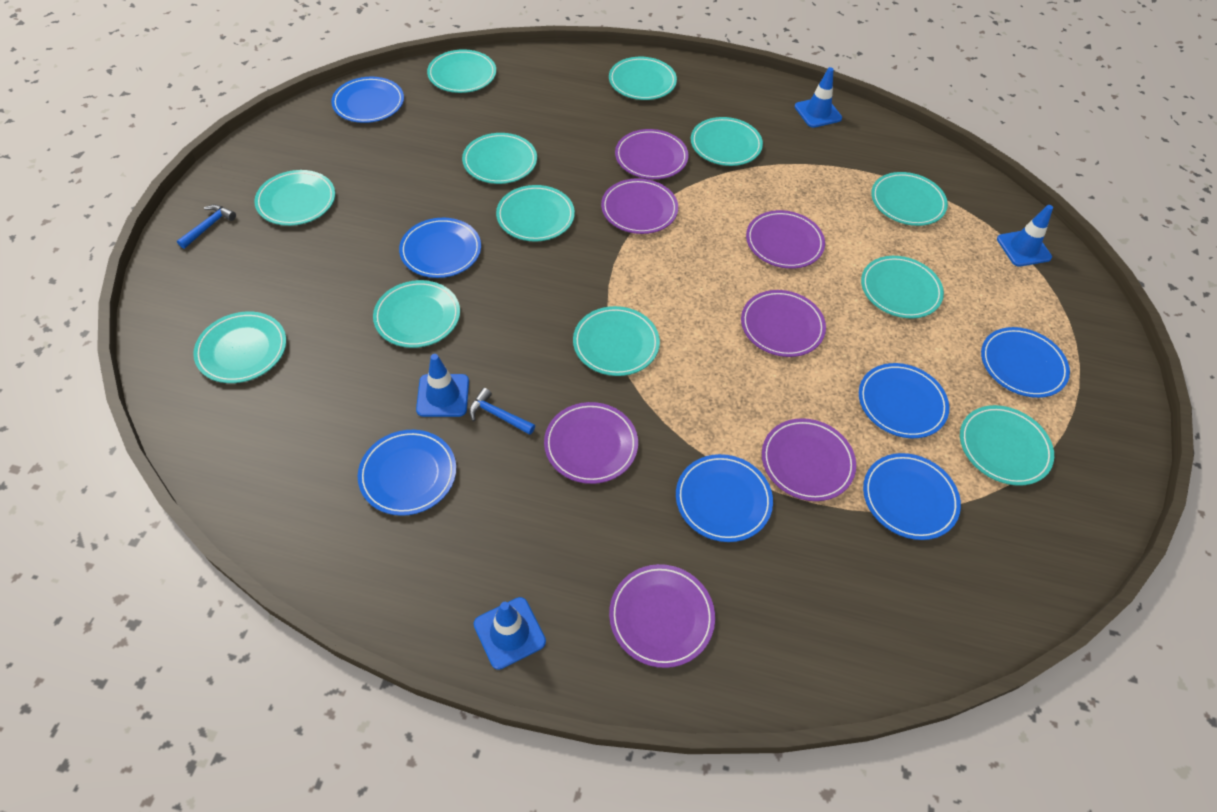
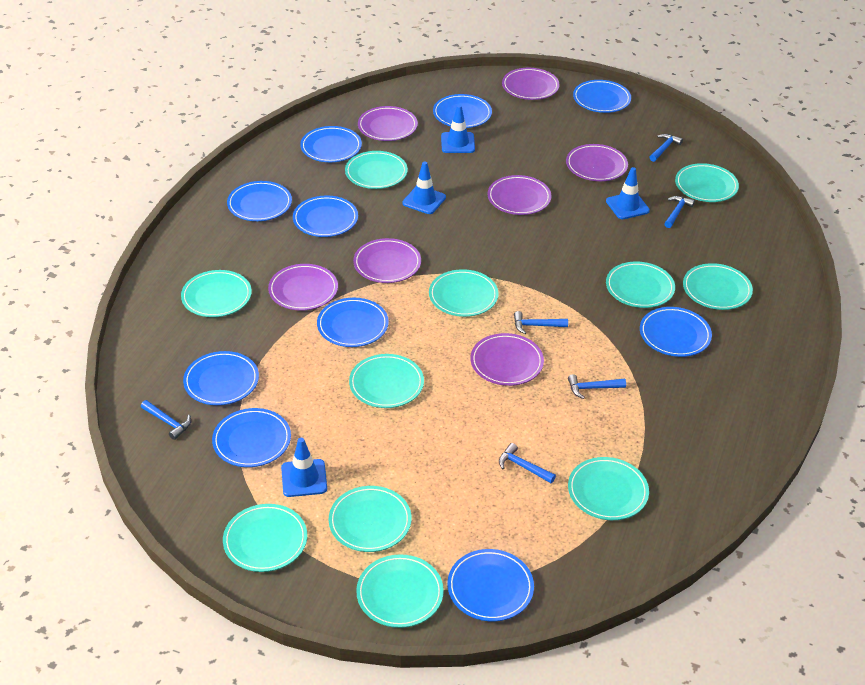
blue hammer: [177,205,236,249] [469,388,535,435] = 2 -> [141,400,191,440] [499,443,556,483] [514,311,568,334] [568,374,626,399] [650,134,683,162] [664,196,695,228] = 6
blue plate: [331,77,404,123] [358,430,456,516] [399,218,481,278] [676,454,773,542] [859,363,949,438] [863,453,961,540] [981,327,1070,398] = 7 -> [183,351,259,405] [212,408,291,467] [227,181,292,221] [293,195,358,237] [300,126,362,162] [317,298,389,347] [433,94,492,128] [447,549,534,621] [573,80,631,113] [640,307,712,357] = 10
turquoise plate: [193,311,286,383] [254,170,335,226] [373,280,460,348] [427,49,496,93] [462,133,537,184] [496,185,575,242] [573,306,660,376] [609,57,677,100] [691,117,763,166] [861,256,944,318] [871,172,948,226] [960,405,1054,486] = 12 -> [181,270,252,317] [223,504,307,572] [329,486,411,552] [345,151,408,189] [349,354,424,408] [356,554,444,628] [429,269,499,317] [568,457,649,520] [606,262,675,308] [675,163,739,202] [683,263,753,310] = 11

